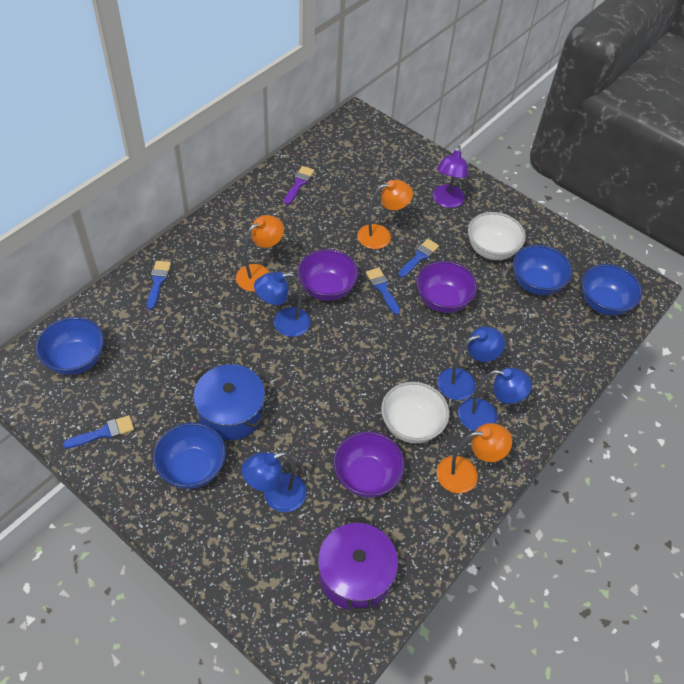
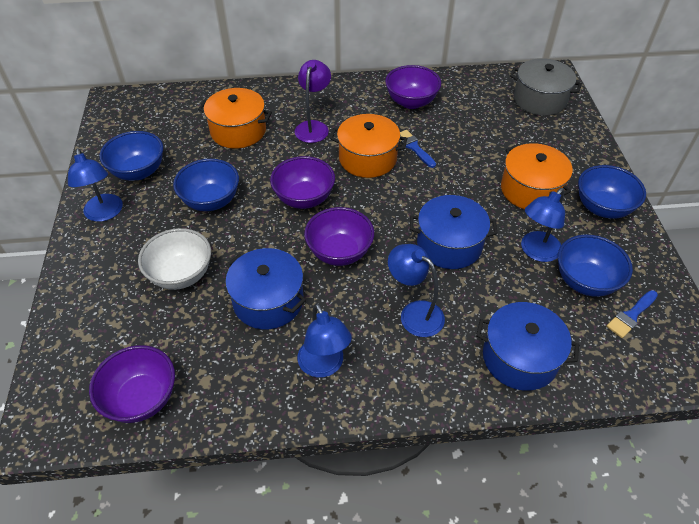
blue brush: [63,415,134,449] [147,261,171,310] [366,268,400,315] [398,239,439,277] = 4 -> [400,130,436,168] [606,290,658,338] = 2
blue pot: [193,364,267,440] = 1 -> [225,248,306,329] [410,195,498,269] [476,302,579,391] = 3
grey pot: none = 0 -> [510,58,582,116] = 1
orange lamp: [236,215,284,292] [357,180,413,249] [437,423,512,493] = 3 -> none = 0
orange pot: none = 0 -> [198,88,272,149] [330,114,407,178] [501,143,573,209] = 3
purple bowl: [297,249,358,301] [333,431,405,498] [416,261,477,313] = 3 -> [89,345,175,423] [270,156,335,209] [304,207,374,266] [385,65,441,109] = 4
purple brush: [284,166,314,204] = 1 -> none = 0
purple pot: [318,518,398,612] = 1 -> none = 0
white bowl: [381,382,449,444] [468,212,526,260] = 2 -> [138,228,211,290] = 1

